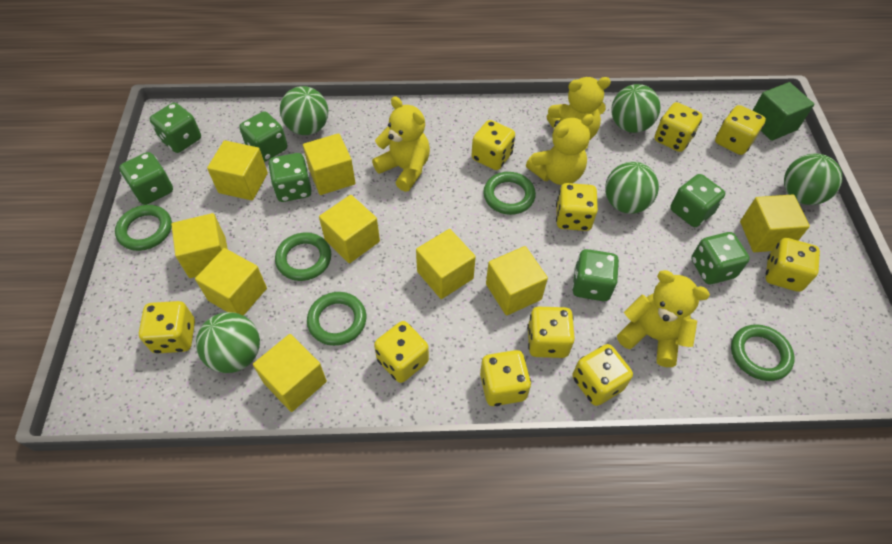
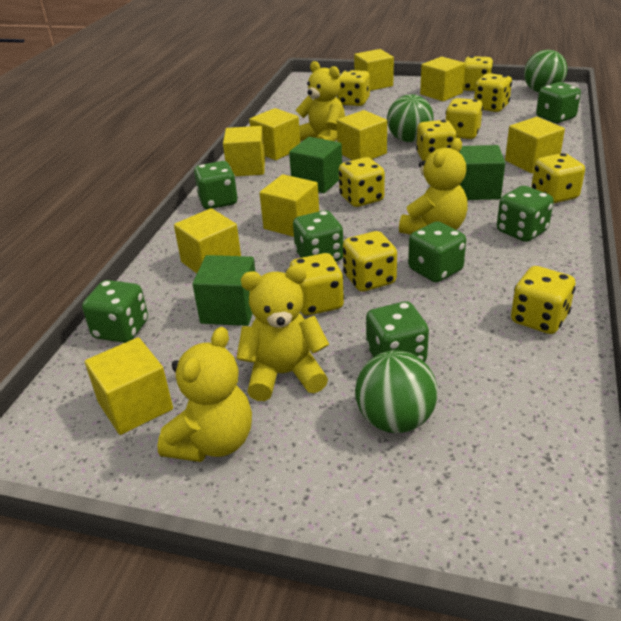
green ball: [196,312,260,373] [280,86,328,135] [605,162,659,214] [611,84,661,133] [784,154,842,205] = 5 -> [355,350,438,433] [387,94,434,142] [524,50,568,92] = 3
green cube: [753,82,814,141] = 1 -> [193,255,255,326] [289,137,342,193] [459,145,505,200] = 3
green ring: [115,205,172,251] [275,233,331,281] [307,292,366,346] [483,172,536,215] [731,324,795,381] = 5 -> none = 0

